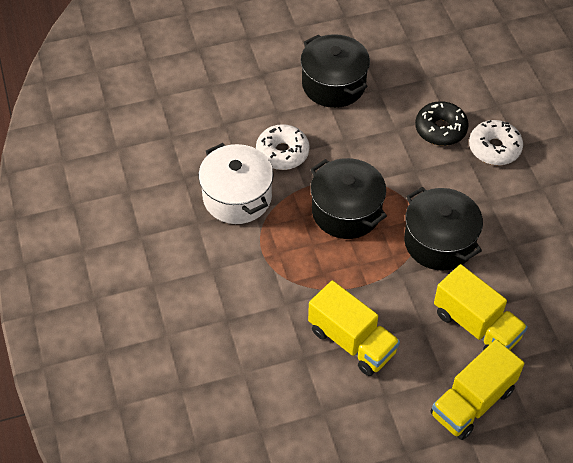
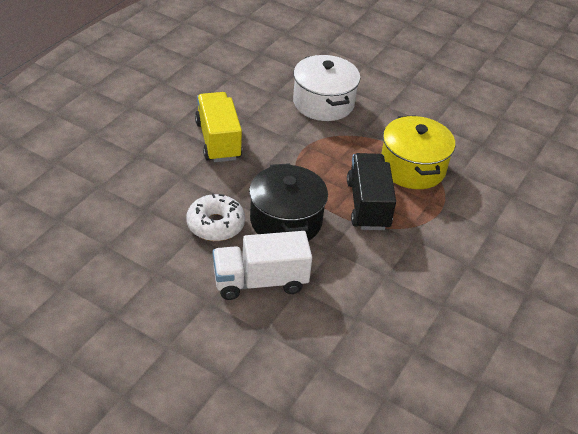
black donut: [415,101,469,146] = 1 -> none = 0
black pot: [300,34,370,108] [310,158,387,239] [404,187,483,271] = 3 -> [249,163,328,241] = 1
black truck: none = 0 -> [347,153,396,230] = 1
white donut: [256,124,310,170] [469,120,523,165] = 2 -> [186,193,245,241] = 1
white truck: none = 0 -> [213,231,312,300] = 1
yellow pot: none = 0 -> [381,115,455,189] = 1
yellow truck: [308,280,400,376] [430,339,524,440] [434,264,528,350] = 3 -> [195,92,242,162] = 1

